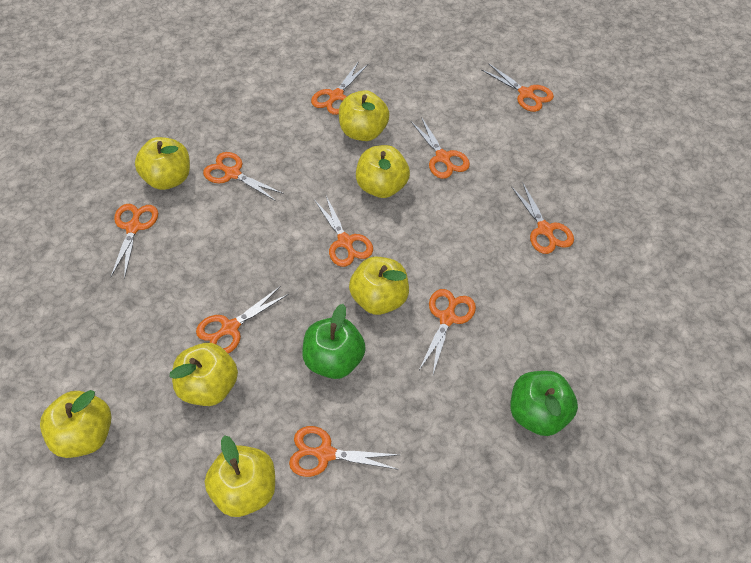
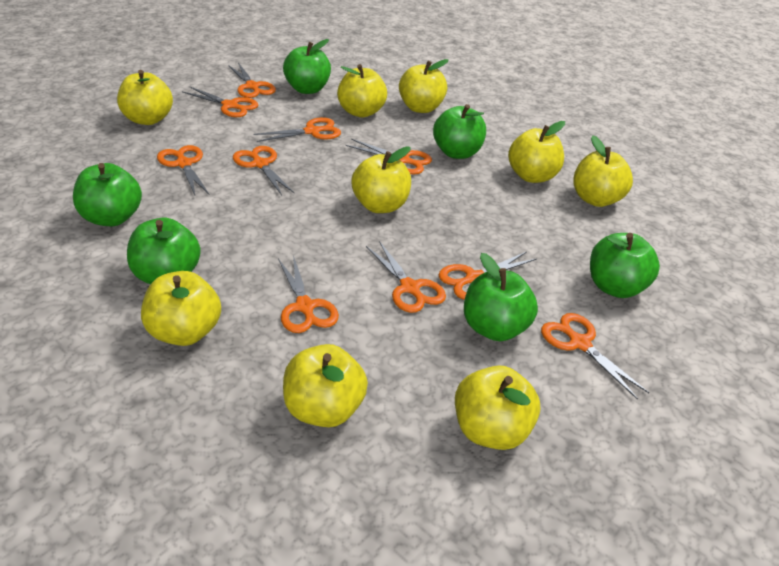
green apple: [302,304,366,379] [510,371,578,436] = 2 -> [73,163,142,226] [127,218,201,284] [283,39,331,94] [433,104,486,159] [464,253,538,341] [590,233,660,298] = 6
yellow apple: [40,390,112,458] [135,137,190,190] [170,343,238,406] [205,435,275,517] [339,90,390,141] [349,256,409,315] [356,145,410,198] = 7 -> [117,70,173,125] [141,271,221,346] [283,344,368,427] [337,64,387,118] [352,146,411,213] [399,59,448,113] [455,365,540,450] [508,121,565,183] [573,135,633,207] = 9

